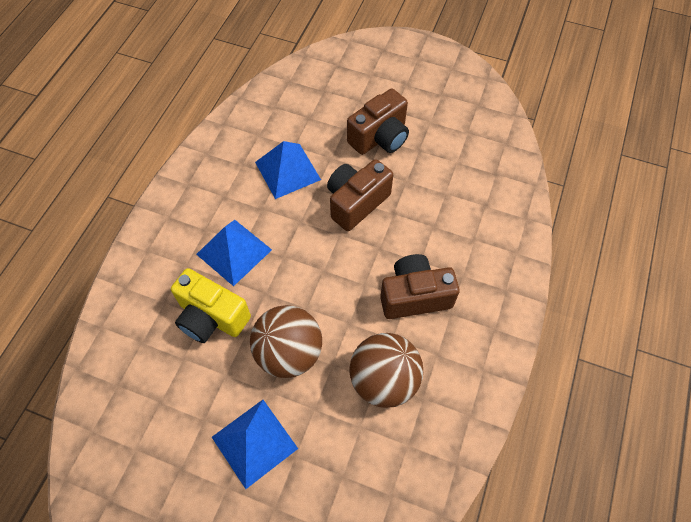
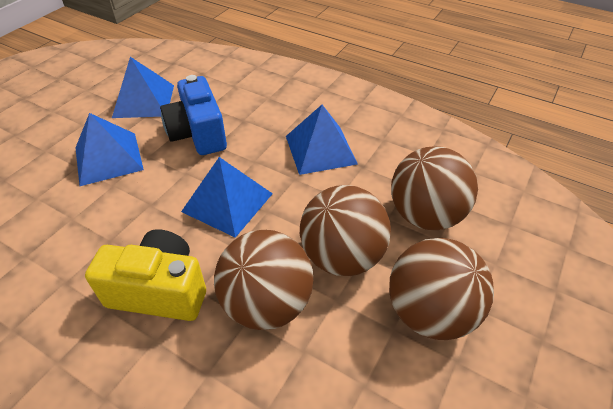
blue camera: none = 0 -> [160,75,227,155] = 1
blue pyramid: [196,220,272,286] [212,400,298,489] [255,141,321,199] = 3 -> [75,113,144,186] [112,57,174,118] [181,157,273,238] [286,105,358,175] = 4
brown ball: [250,305,322,378] [349,333,423,408] = 2 -> [214,230,313,330] [300,185,391,276] [389,238,494,340] [391,146,478,230] = 4
brown camera: [327,159,393,231] [347,89,409,155] [380,254,460,319] = 3 -> none = 0

